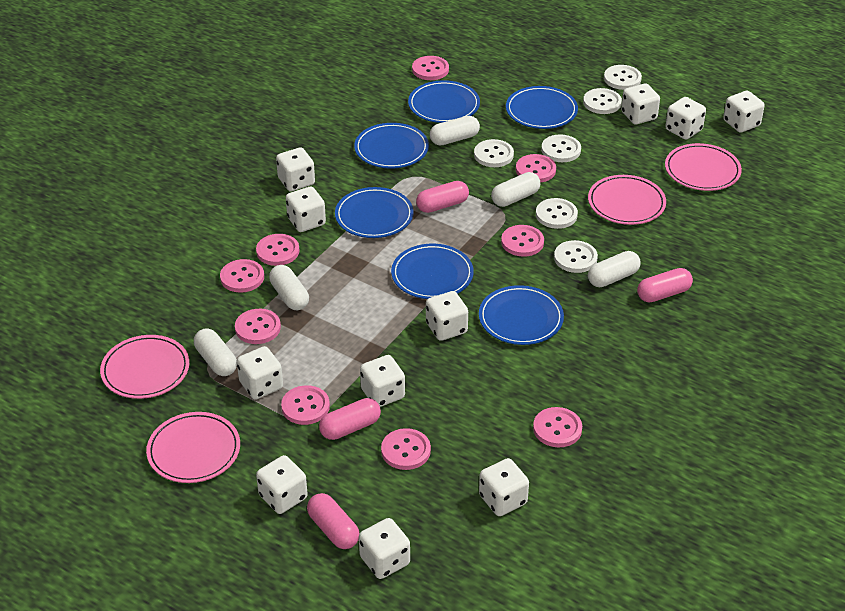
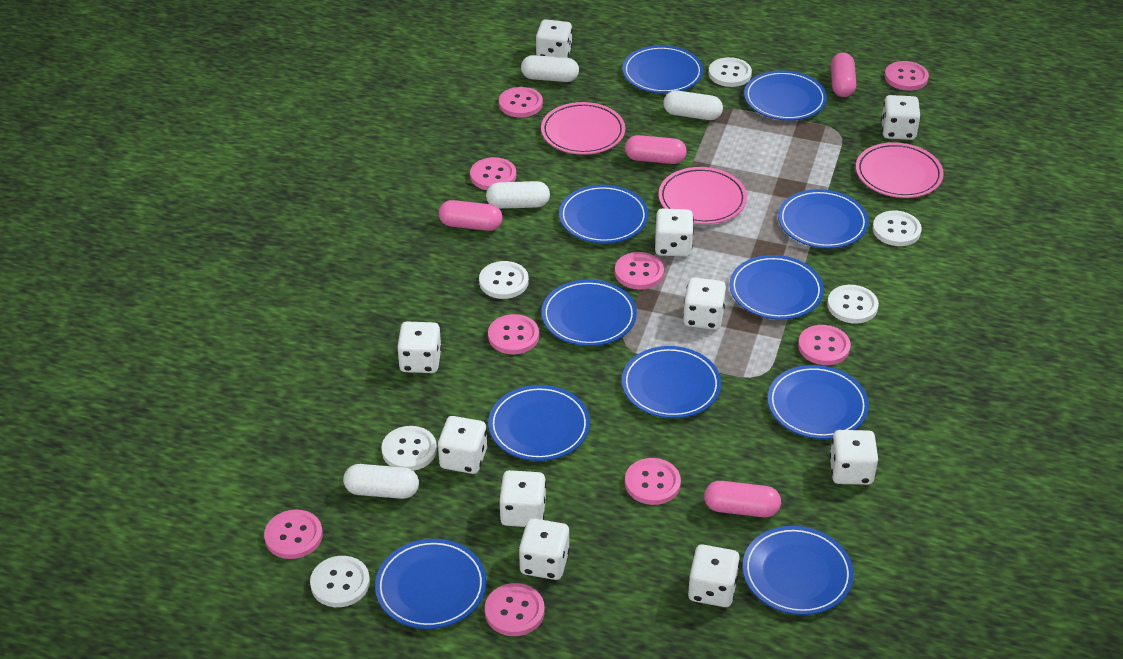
blue plate: [335,187,414,238] [354,123,429,169] [391,244,474,299] [408,80,480,123] [479,285,564,345] [506,86,578,129] = 6 -> [375,539,486,629] [488,385,590,461] [541,279,637,346] [559,185,648,243] [622,45,703,94] [622,346,721,418] [729,255,824,320] [742,526,854,615] [744,70,827,121] [767,365,869,439] [778,189,869,249] = 11
pink plate: [100,335,189,399] [146,412,240,483] [588,175,666,225] [665,143,742,191] = 4 -> [541,102,625,155] [658,167,747,224] [856,142,944,198] = 3
white capsule: [194,328,237,376] [269,265,309,310] [430,116,480,145] [491,172,541,207] [588,251,641,287] = 5 -> [343,464,419,499] [486,181,550,209] [521,55,579,82] [663,90,723,120] = 4
white dice: [237,346,283,399] [256,455,308,514] [276,147,315,191] [286,186,326,232] [359,518,410,579] [360,355,405,407] [426,291,468,341] [479,458,529,516] [621,83,660,124] [665,97,706,139] [723,91,765,132] = 11 -> [397,322,442,373] [438,416,487,474] [499,470,546,527] [519,518,570,580] [536,19,572,58] [654,208,694,257] [683,277,726,330] [688,544,740,607] [830,430,878,485] [881,95,921,140] = 10

